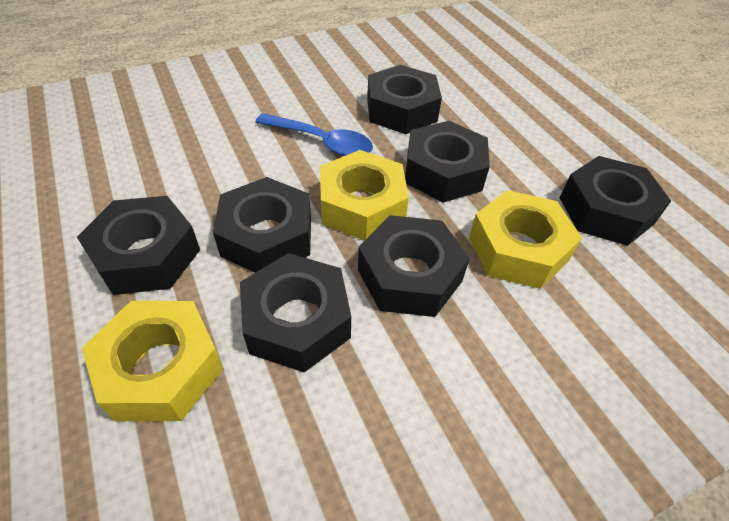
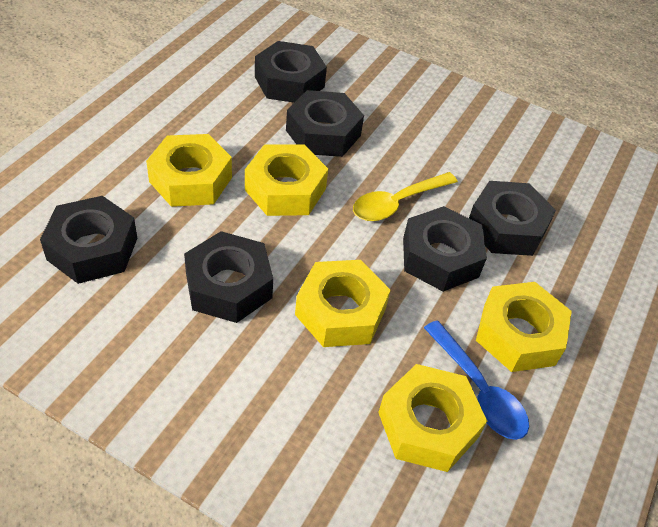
black nut: [77,196,200,295] [213,177,311,273] [240,253,351,373] [358,215,470,317] [367,65,442,134] [405,121,490,203] [560,156,671,246] = 7 -> [40,196,137,284] [184,231,273,323] [255,41,327,103] [286,90,364,157] [403,206,487,292] [469,181,556,256] = 6
yellow nut: [82,301,224,421] [320,150,409,241] [469,190,582,289] = 3 -> [146,134,232,207] [245,145,328,216] [295,260,390,347] [378,364,487,472] [476,282,572,372] = 5
yellow spoon: none = 0 -> [353,172,458,221] = 1

